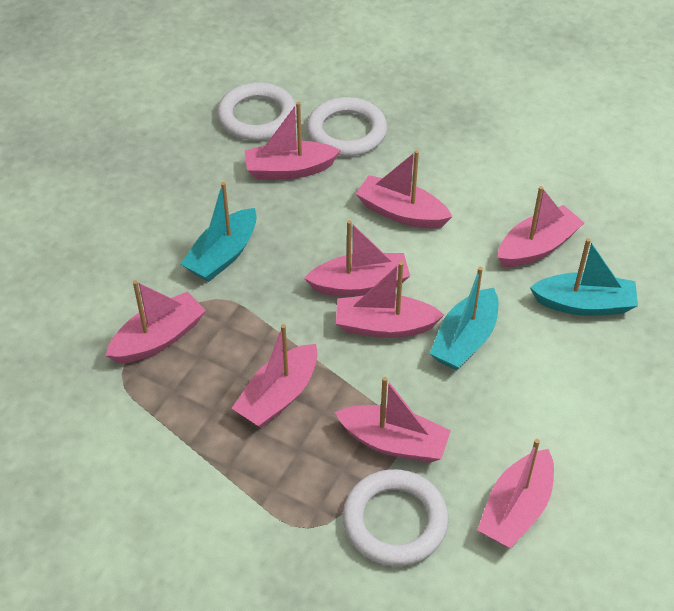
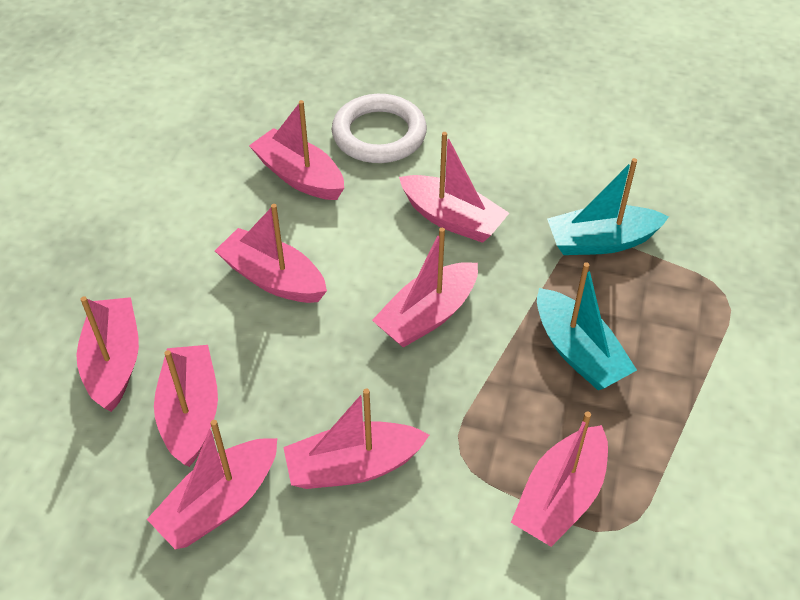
turquoise boat: [181,182,257,282] [429,267,499,370] [530,238,638,316] = 3 -> [537,262,637,390] [547,158,669,255] = 2
white ring: [217,82,297,141] [307,97,387,156] [343,469,449,566] = 3 -> [332,94,427,163] = 1

